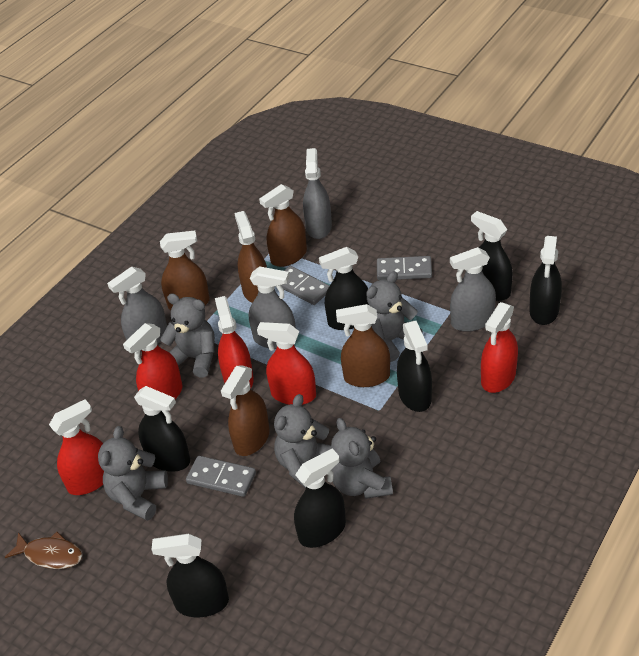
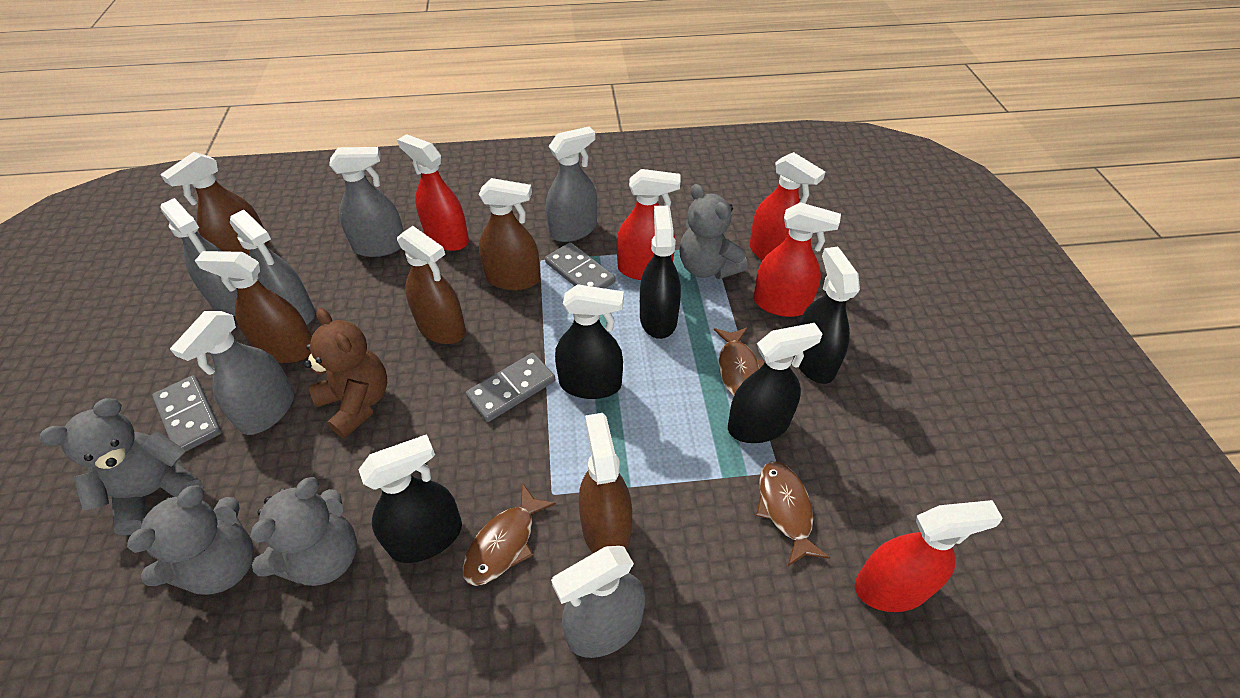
black spray bottle: [134,386,190,472] [152,533,229,617] [294,448,346,548] [319,247,369,330] [397,321,432,412] [471,211,513,301] [529,236,562,325] = 7 -> [358,434,462,563] [555,284,624,399] [640,206,681,339] [728,323,822,443] [794,247,860,384] = 5
brown fish: [5,532,83,569] = 1 -> [462,483,556,586] [714,327,765,396] [756,461,830,566] = 3
brown teddy bear: none = 0 -> [304,308,387,438] = 1
grey spray bottle: [107,266,167,351] [249,266,296,349] [303,148,332,239] [450,247,496,332] = 4 -> [160,198,238,316] [170,311,294,435] [230,210,315,325] [329,147,404,257] [546,127,597,242] [551,546,645,658] = 6
grey teddy bear: [98,426,168,521] [160,293,215,378] [274,394,331,488] [331,418,393,499] [366,271,423,362] = 5 -> [39,398,203,536] [127,485,254,595] [250,477,357,586] [679,184,748,279] = 4

